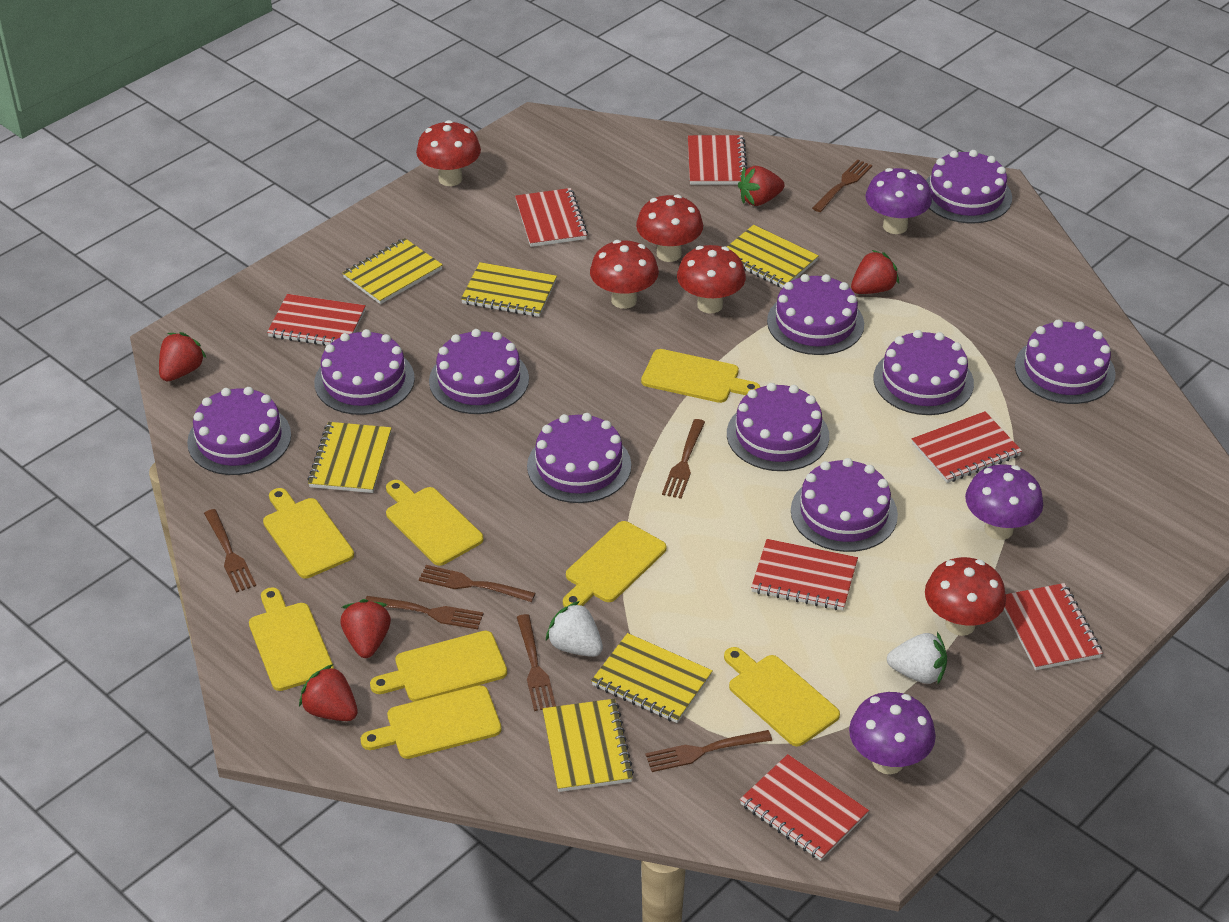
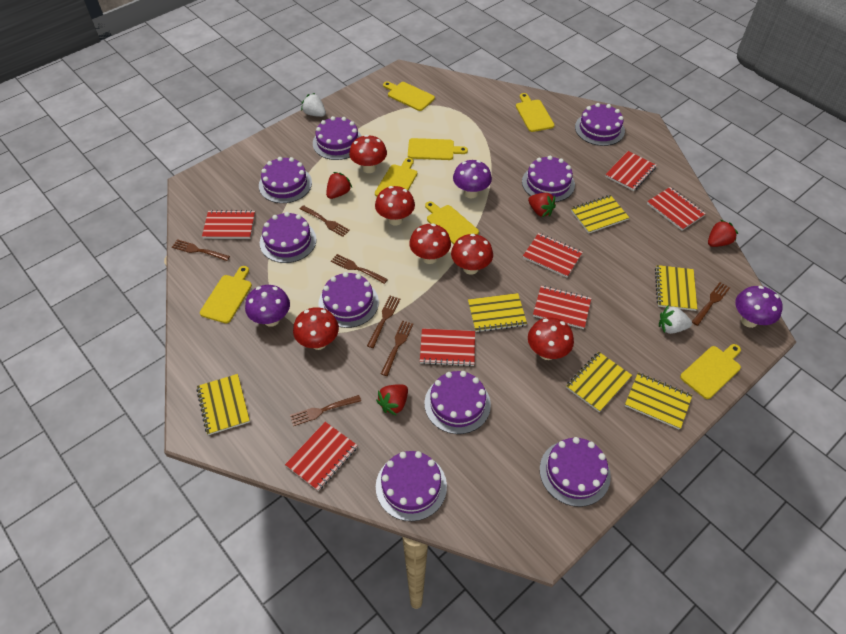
purple cake: [187,387,291,475] [314,329,415,415] [429,329,529,414] [527,413,631,503] [727,383,829,471] [767,274,864,355] [791,458,898,552] [873,330,974,415] [926,150,1012,223] [1015,319,1116,404] = 10 -> [259,157,312,203] [260,212,316,263] [313,116,362,160] [318,272,379,328] [376,451,447,521] [425,371,491,434] [522,156,575,202] [540,437,611,507] [575,103,625,146] = 9
red mushroom: [416,120,481,186] [590,240,659,309] [636,195,703,262] [677,245,746,313] [925,557,1006,636] = 5 -> [293,307,339,350] [349,135,387,173] [375,186,415,225] [409,223,451,264] [451,234,493,275] [528,317,574,360] = 6
red strawberry: [159,332,206,381] [299,664,358,721] [341,599,391,658] [738,166,785,206] [851,250,899,294] = 5 -> [326,172,352,199] [376,384,408,416] [528,193,556,217] [708,219,738,247] = 4
yellow cutting board: [249,587,334,691] [263,488,354,578] [361,685,502,759] [370,631,507,702] [386,480,484,566] [563,521,666,607] [641,349,760,403] [724,647,840,747] = 8 -> [200,266,252,323] [375,158,417,197] [383,81,435,111] [408,138,468,160] [425,201,479,244] [516,93,554,132] [680,344,741,399] = 7

